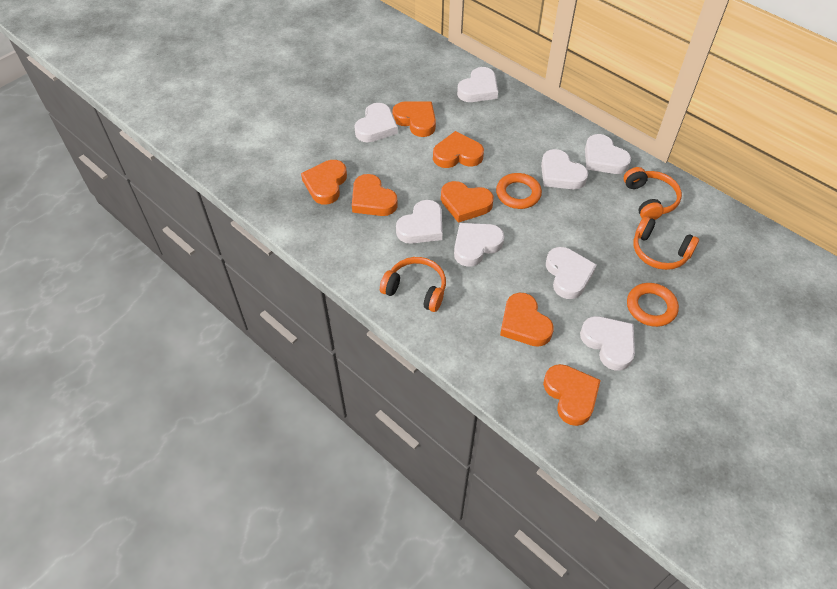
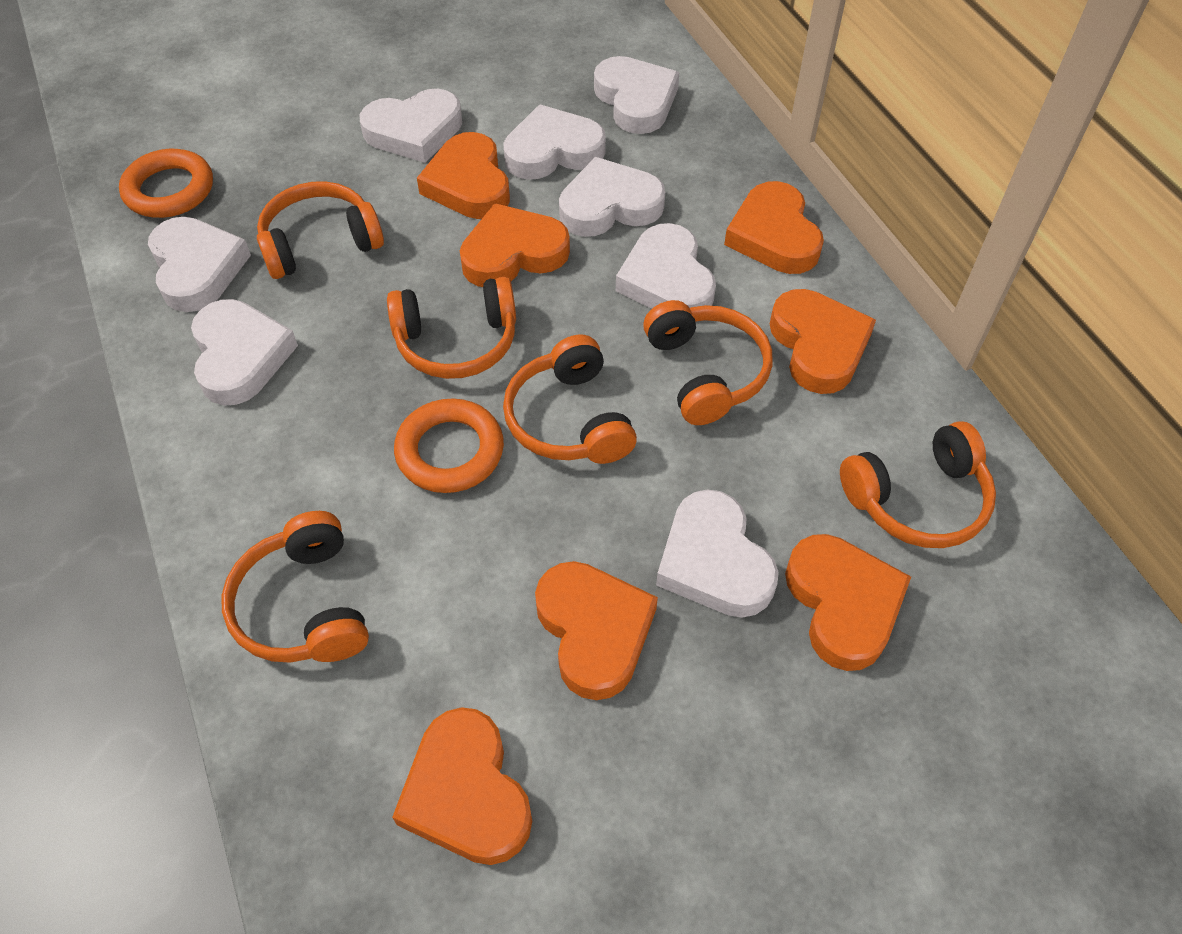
orange headphones: [380,257,446,312] [624,167,682,220] [633,216,699,270] = 3 -> [221,511,369,663] [257,181,384,279] [387,277,516,379] [503,335,637,464] [643,300,772,425] [840,421,996,548] = 6

